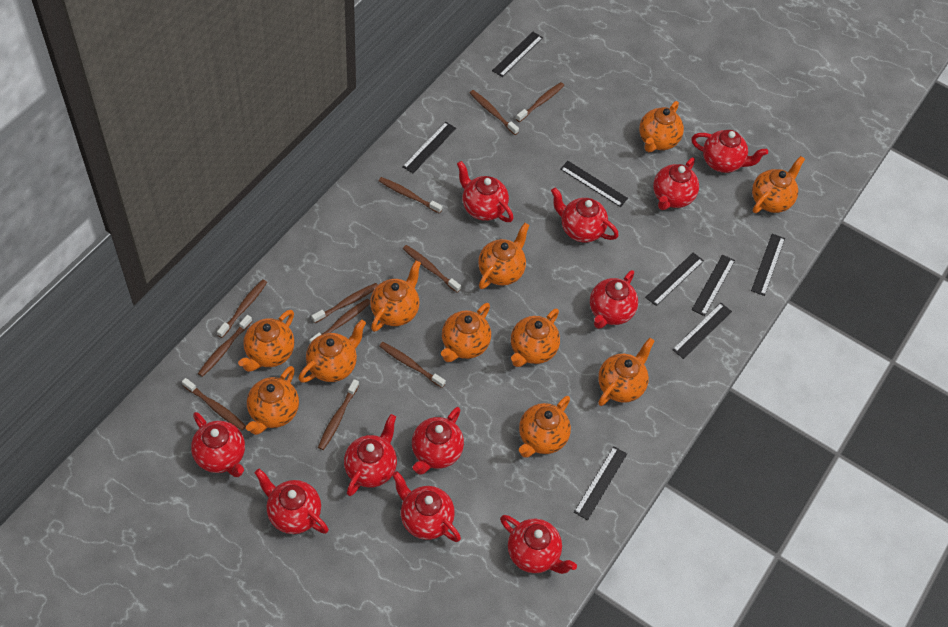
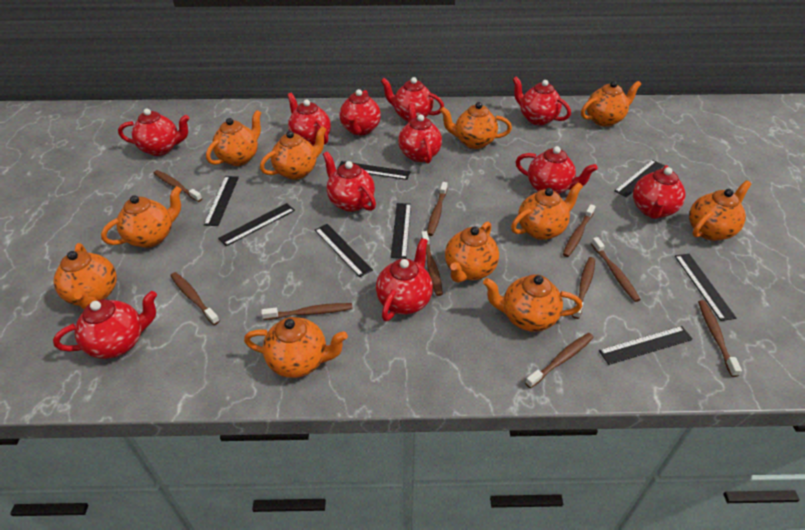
brown toothbrush: [182,378,246,431] [198,315,252,377] [217,279,267,338] [309,298,370,344] [311,283,378,323] [318,379,359,450] [379,177,442,214] [379,342,446,388] [403,245,461,293] [470,90,519,135] [516,82,564,122] = 11 -> [154,170,202,202] [170,272,220,325] [261,303,353,320] [421,231,443,296] [427,182,448,236] [525,333,594,388] [563,204,596,257] [572,257,595,319] [591,237,641,302] [698,300,742,377] = 10

